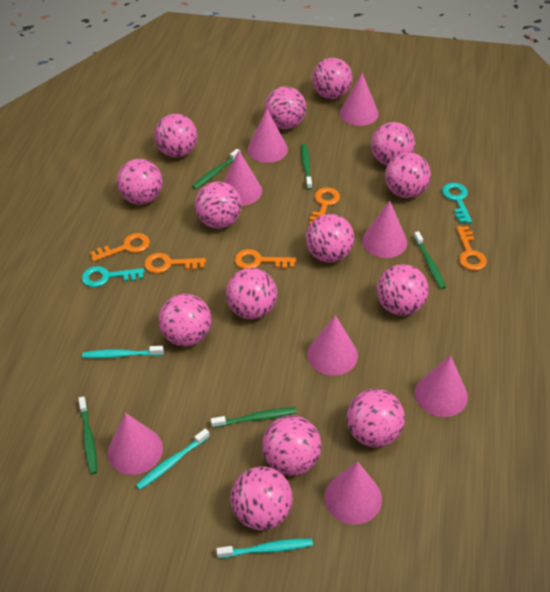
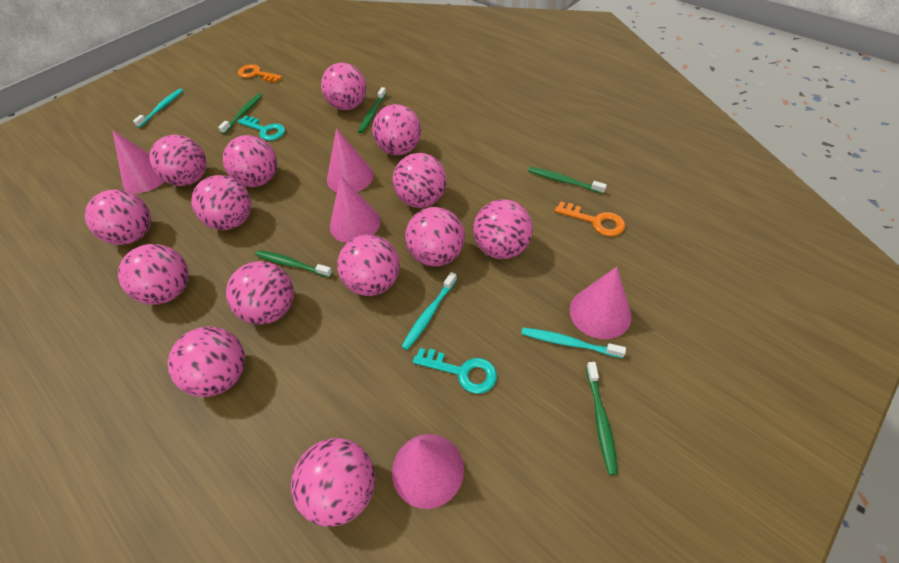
orange key: [90,233,150,262] [144,253,206,274] [235,249,296,269] [310,187,340,224] [456,226,487,271] = 5 -> [238,64,283,83] [555,202,625,236] = 2
pink cone: [108,413,163,475] [224,150,262,206] [248,109,288,163] [308,315,358,376] [325,461,382,524] [340,73,379,126] [362,200,407,258] [415,356,468,417] = 8 -> [112,130,165,193] [327,128,374,192] [330,176,380,243] [392,434,464,509] [570,267,632,339] = 5

